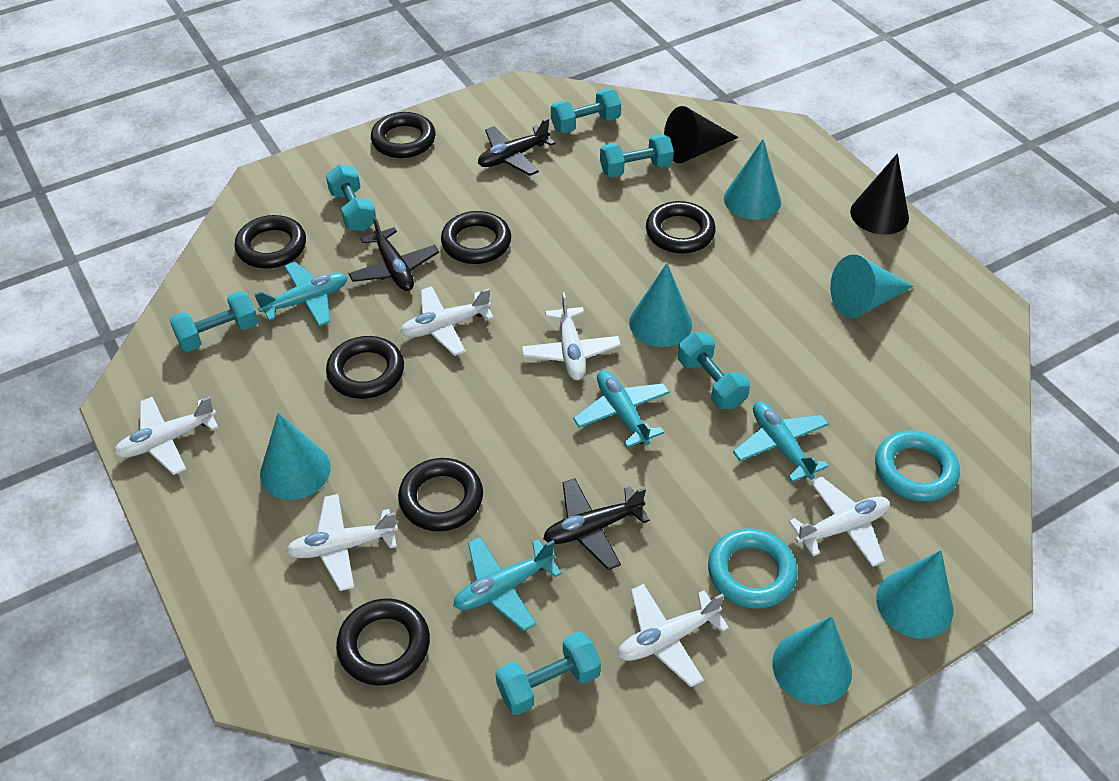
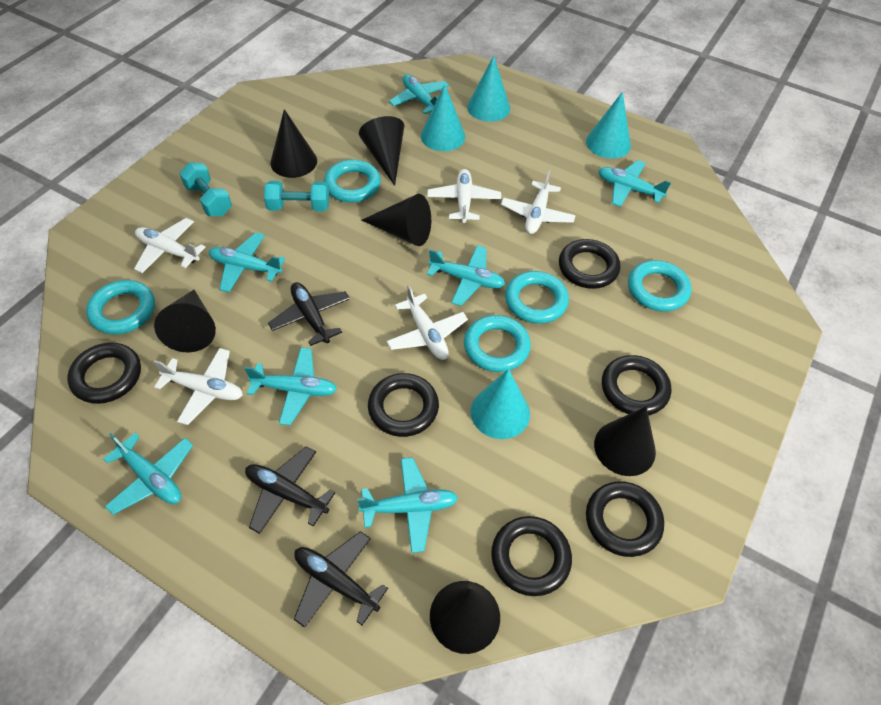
black cone: [664,106,739,163] [850,154,909,235] = 2 -> [154,290,216,352] [270,109,317,178] [359,116,404,186] [362,194,431,246] [430,581,500,654] [594,407,656,476] = 6
black ring: [234,215,306,268] [326,336,404,399] [336,598,430,686] [371,112,436,158] [398,458,483,531] [441,211,511,264] [646,201,716,253] = 7 -> [67,342,141,404] [368,373,439,437] [491,516,572,596] [559,239,620,289] [586,481,664,557] [602,355,671,416] = 6
turquoise cone: [260,413,331,500] [629,263,692,347] [724,139,781,220] [773,616,852,705] [830,255,914,318] [876,550,953,638] = 6 -> [421,84,465,151] [467,55,510,122] [471,369,530,439] [586,92,631,159] = 4
turquoise dumbbell: [170,291,258,352] [326,165,376,231] [496,631,601,715] [551,89,621,133] [600,134,674,177] [678,332,750,409] = 6 -> [179,162,232,216] [264,181,329,211] = 2
turquoise plane: [254,262,347,326] [453,537,562,631] [573,370,670,448] [733,401,829,482] = 4 -> [103,433,193,515] [209,232,285,293] [244,347,337,425] [357,457,458,553] [389,74,450,114] [427,245,505,306] [598,160,671,207] = 7
turquoise ring: [708,528,798,609] [875,431,960,501] = 2 -> [86,280,155,335] [324,159,381,202] [464,315,531,372] [505,271,569,324] [628,260,691,311] = 5
white plane: [114,396,219,475] [286,494,398,591] [400,286,494,356] [522,292,621,380] [618,584,729,687] [789,477,890,567] = 6 -> [134,218,206,273] [154,348,243,425] [387,286,468,360] [427,169,501,223] [501,170,576,234] = 5

